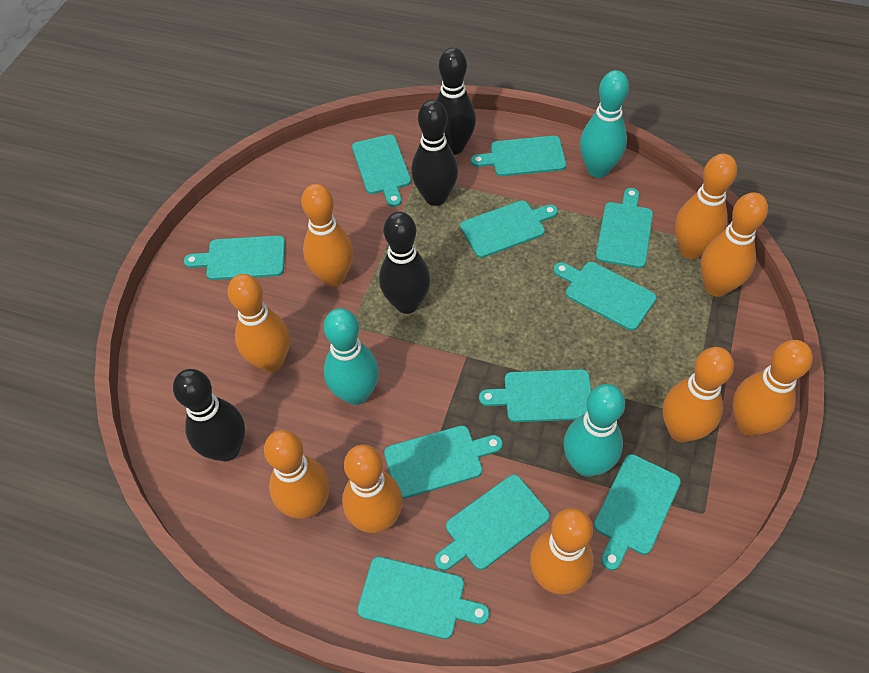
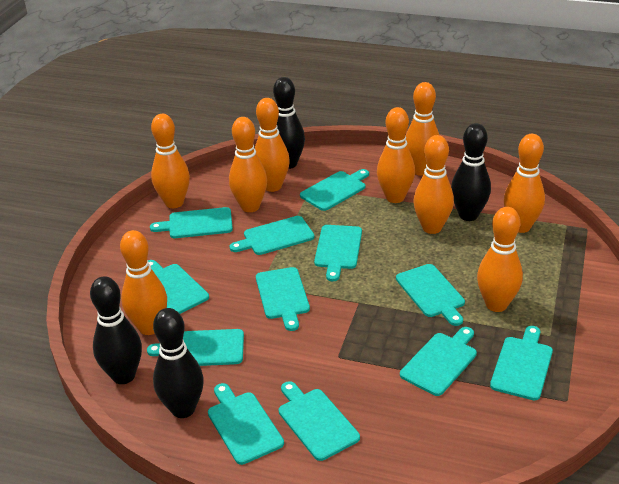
turquoise bowling pin: [324,308,379,405] [563,384,625,477] [580,70,629,178] = 3 -> none = 0
turquoise cutting board: [184,236,285,280] [352,135,411,207] [358,557,489,639] [384,425,503,499] [435,475,550,571] [460,201,558,258] [471,136,566,176] [479,369,591,422] [553,262,656,331] [594,454,681,570] [596,188,653,268] = 11 -> [147,329,244,366] [148,260,209,314] [150,207,233,238] [208,383,284,465] [230,216,315,255] [256,267,310,331] [279,381,360,461] [300,169,369,211] [314,225,362,281] [396,264,465,326] [400,327,477,396] [490,326,553,400] = 12

